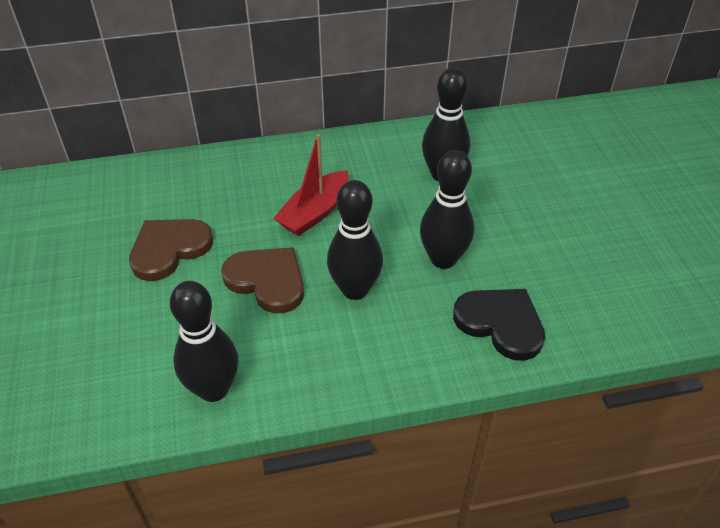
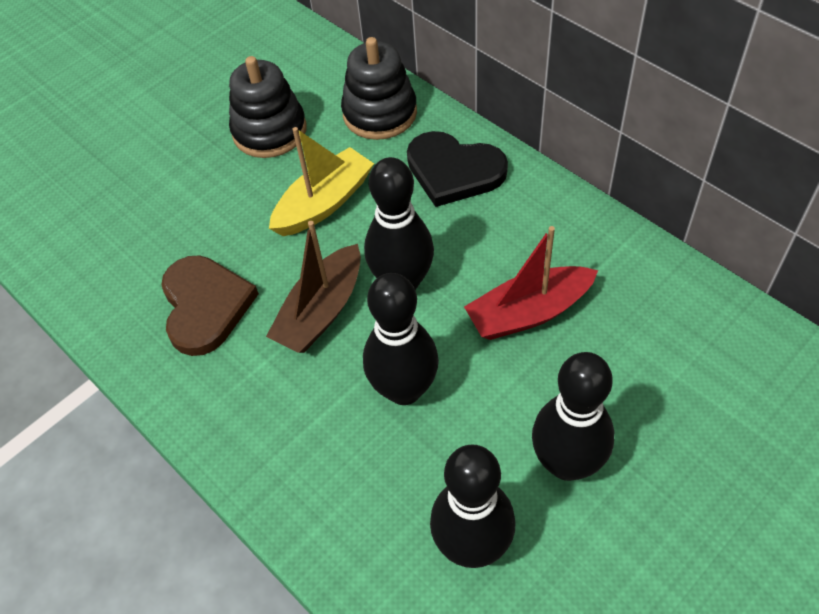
black stacking toy: none = 0 -> [229,56,306,158] [341,37,417,140] = 2
brown boat: none = 0 -> [266,221,361,353] = 1
brown heart: [129,219,213,281] [221,247,304,313] = 2 -> [161,255,259,356] = 1
yellow boat: none = 0 -> [269,127,374,236] = 1

